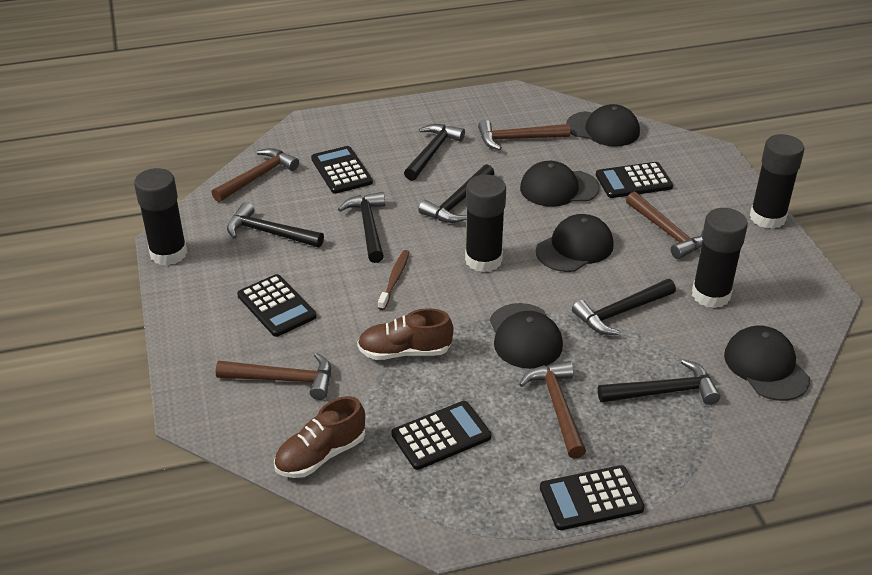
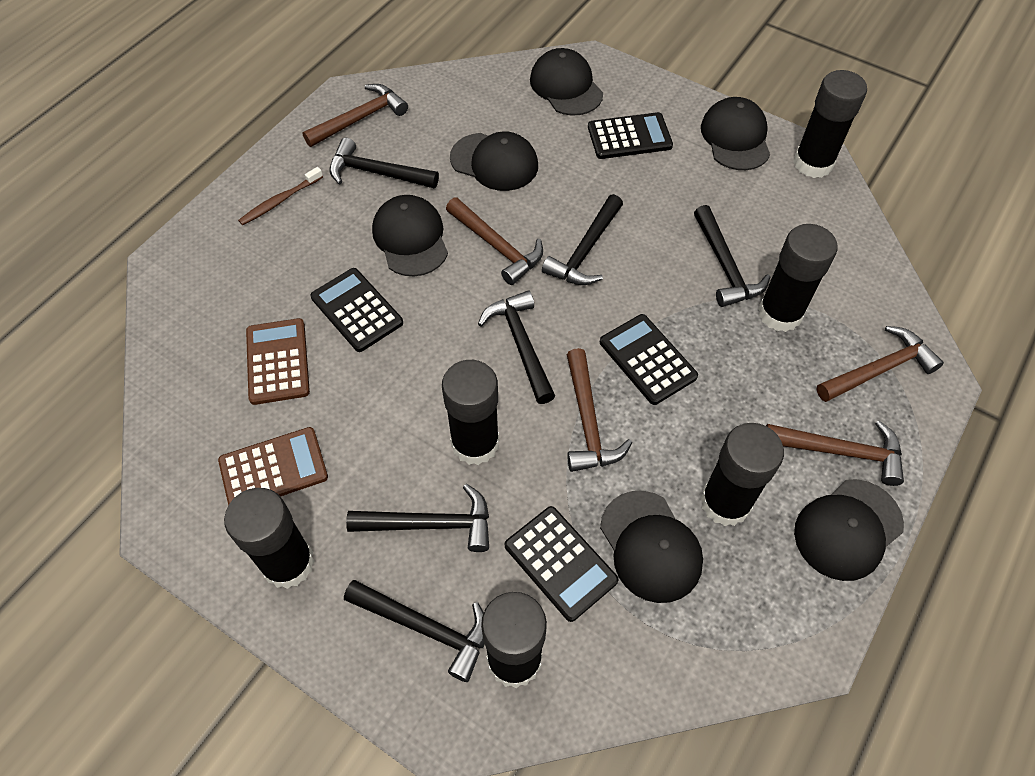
black calculator: [237,274,317,337] [311,146,373,194] [391,401,491,470] [540,465,645,530] [596,162,673,198] = 5 -> [310,268,403,352] [505,506,619,622] [588,112,673,159] [600,314,698,405] = 4
black cap: [490,303,563,369] [520,161,600,207] [536,214,614,272] [566,104,640,146] [724,326,810,401] = 5 -> [372,195,448,276] [450,131,538,191] [530,48,603,116] [600,491,703,603] [701,97,770,170] [794,479,904,581] = 6
black glue stick: [134,168,187,266] [465,174,506,272] [692,208,748,308] [750,134,804,229] = 4 -> [224,488,315,589] [442,360,499,465] [481,592,547,688] [701,423,784,526] [758,224,838,332] [793,70,867,178] = 6
brown calculator: none = 0 -> [218,427,328,506] [246,318,310,405] = 2
brown shoe: [274,396,365,478] [357,308,453,360] = 2 -> none = 0

